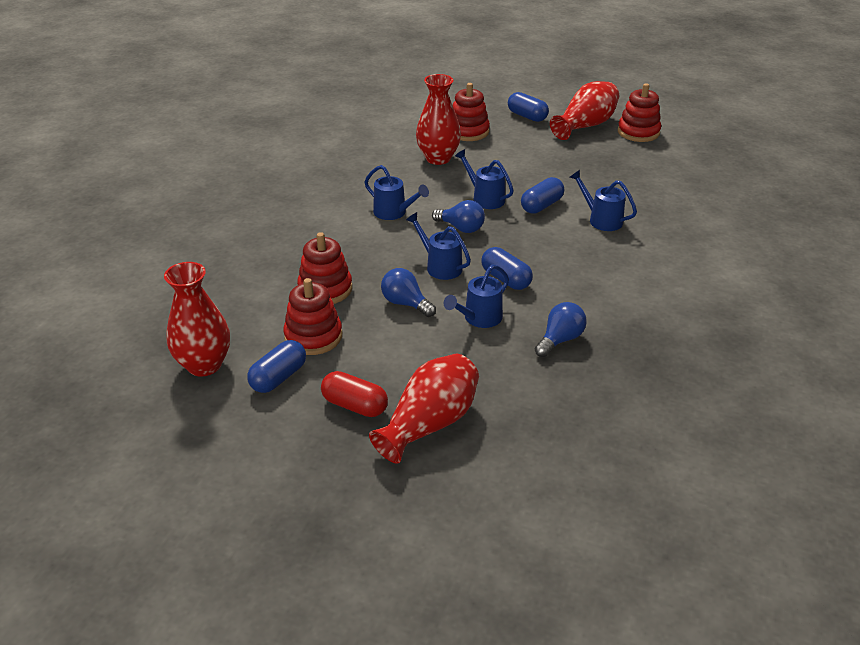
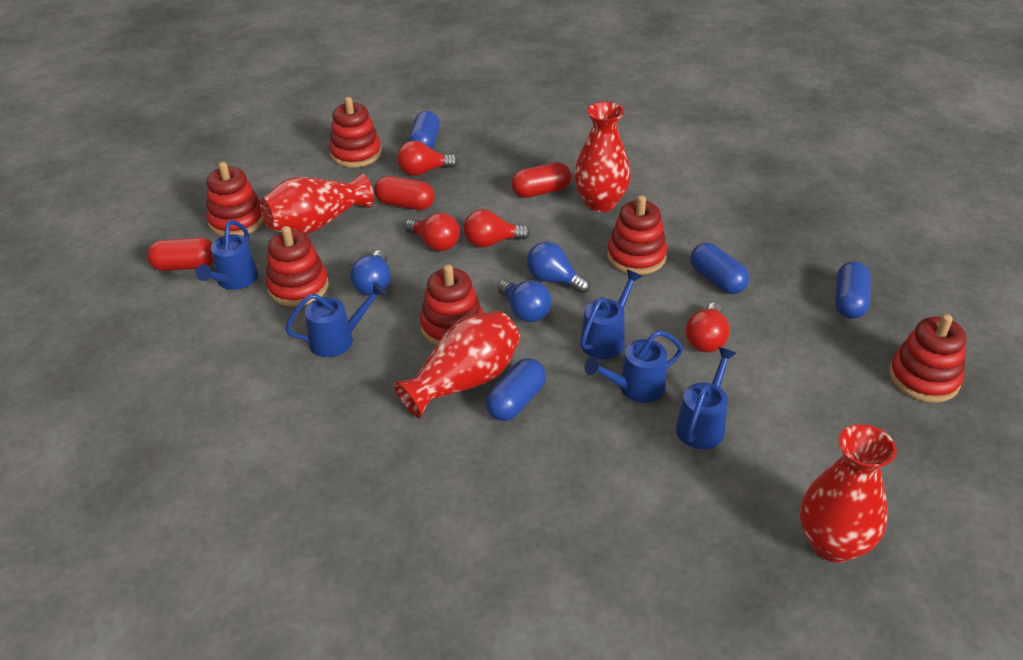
red capsule: [321,371,388,417] = 1 -> [147,238,213,271] [374,176,435,210] [511,162,571,198] = 3
red light bulb: none = 0 -> [397,141,458,176] [404,212,460,251] [463,209,530,248] [685,303,730,353] = 4
red stacking toy: [283,278,342,355] [297,232,352,304] [453,83,490,141] [618,83,661,142] = 4 -> [206,162,264,236] [266,226,329,307] [329,97,382,168] [420,264,483,346] [607,195,667,275] [889,314,966,403] = 6

